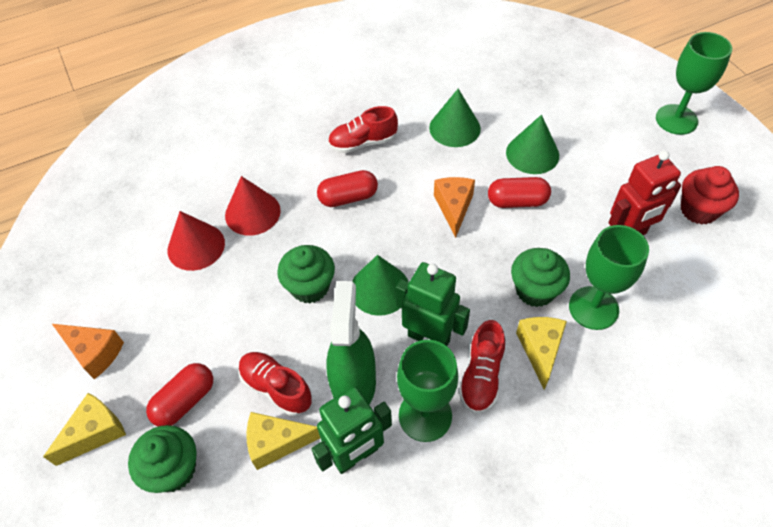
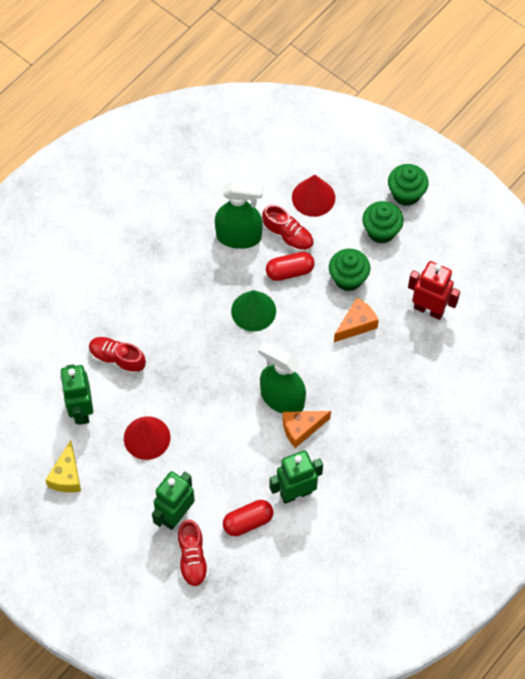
green cone: [352,255,408,316] [429,89,481,147] [506,115,559,174] = 3 -> [231,290,276,332] = 1
green goblet: [397,340,458,442] [569,225,649,330] [656,32,732,135] = 3 -> none = 0
green robot: [312,387,392,474] [396,262,470,346] = 2 -> [60,364,93,425] [152,471,195,530] [269,450,323,504] = 3
green spray bottle: [326,281,376,405] = 1 -> [215,181,263,249] [258,342,306,414] = 2
red capsule: [146,363,213,426] [317,170,378,207] [488,177,551,208] = 3 -> [223,500,273,536] [266,252,315,281] = 2
red cupcake: [681,166,739,225] = 1 -> none = 0
yellow cheese: [43,393,126,466] [247,412,320,470] [516,317,567,390] = 3 -> [45,440,81,492] = 1

